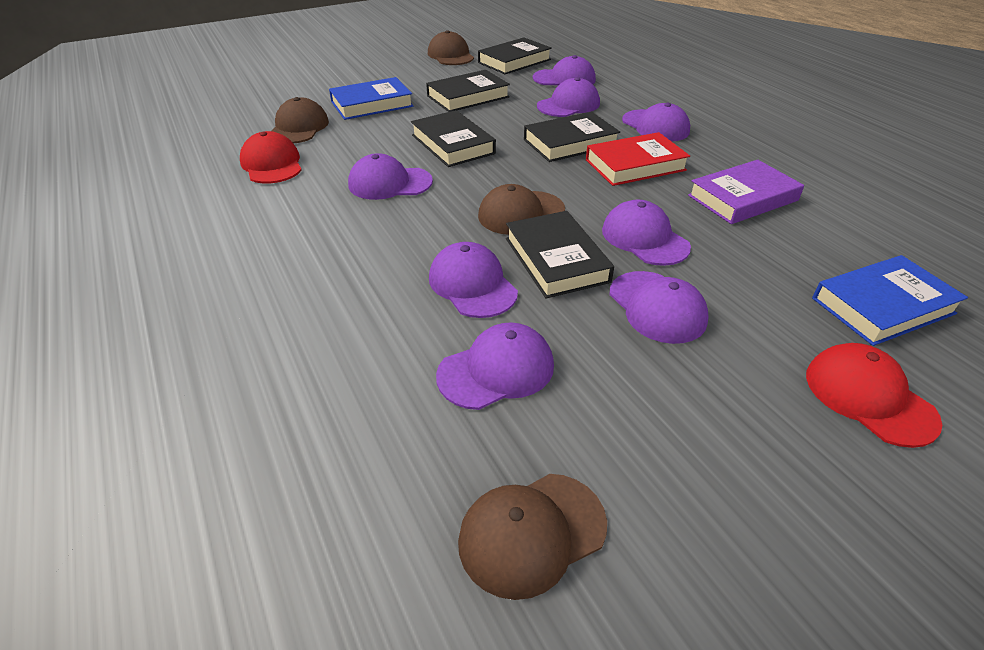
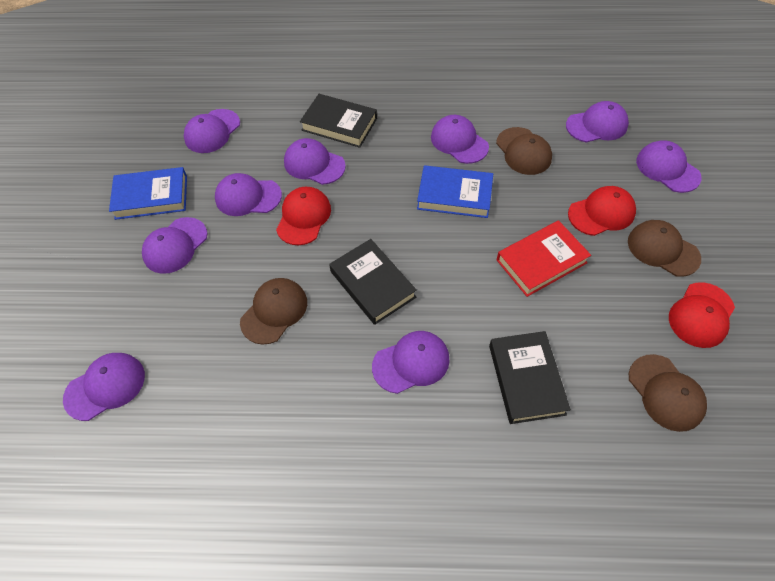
black book: [411,110,496,167] [426,70,510,112] [478,38,552,74] [506,211,614,298] [524,112,620,162] = 5 -> [300,94,377,148] [329,239,417,325] [489,331,571,424] = 3
purple book: [688,160,804,224] = 1 -> none = 0
purple cap: [348,153,433,200] [429,242,518,318] [436,322,554,410] [533,55,596,86] [537,77,600,117] [602,200,691,266] [610,271,709,344] [622,103,690,142] = 8 -> [63,353,145,421] [142,217,207,274] [184,109,240,153] [215,173,282,216] [284,138,346,185] [372,331,450,394] [431,115,489,164] [566,101,629,143] [636,140,702,193] = 9
red cap: [240,131,302,184] [806,343,943,448] = 2 -> [276,187,331,245] [568,186,636,236] [669,282,735,348] = 3

